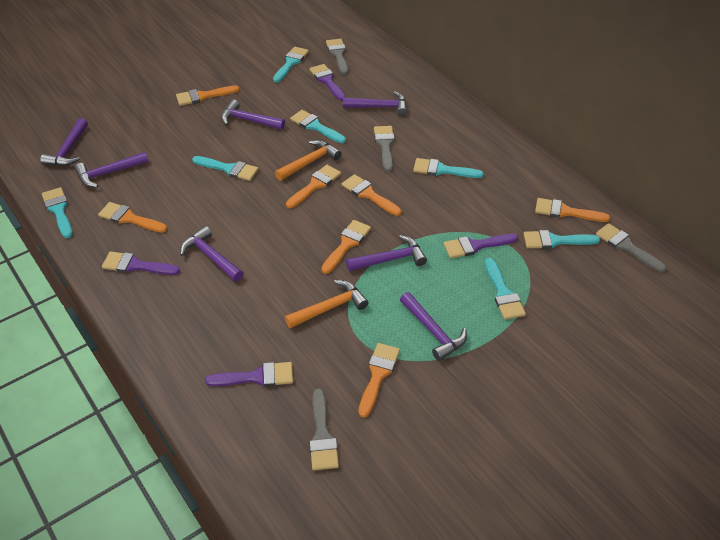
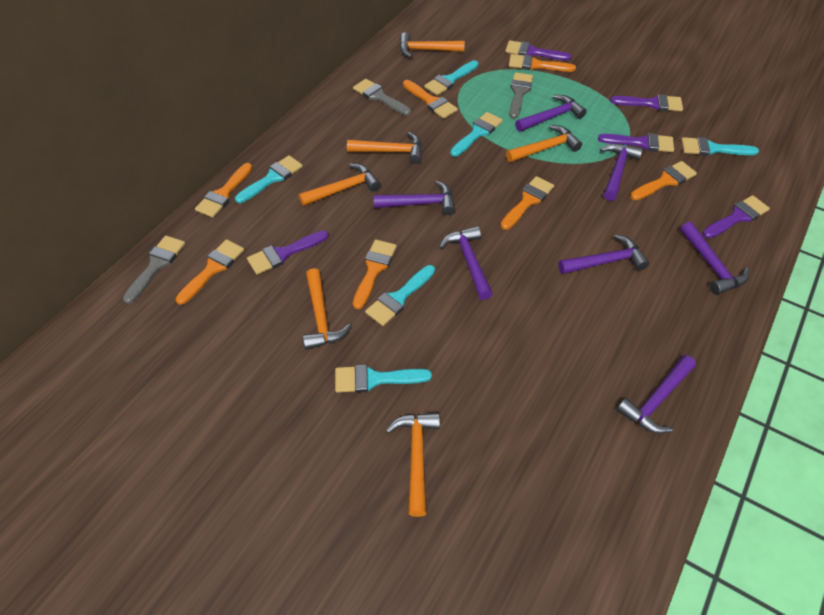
grey brush: [309,388,339,470] [326,39,348,75] [374,126,395,172] [596,223,666,272] = 4 -> [123,235,185,304] [353,79,411,116] [509,72,533,119] = 3
orange hammer: [275,140,341,181] [285,280,368,328] = 2 -> [299,163,381,206] [303,268,352,350] [347,132,422,164] [385,413,440,517] [400,32,465,58] [506,125,582,162] = 6
purple brush: [102,251,180,275] [205,362,293,387] [309,64,346,101] [444,233,518,258] = 4 -> [247,230,329,275] [505,40,572,61] [598,133,674,152] [610,94,683,111] [703,195,770,238] = 5
turquoise brush: [42,187,72,238] [192,156,258,181] [273,46,309,82] [290,110,346,143] [413,158,484,178] [485,258,526,320] [523,230,600,249] = 7 -> [235,155,303,203] [335,365,432,393] [365,265,435,326] [424,60,479,96] [450,112,503,157] [681,137,759,156] = 6

